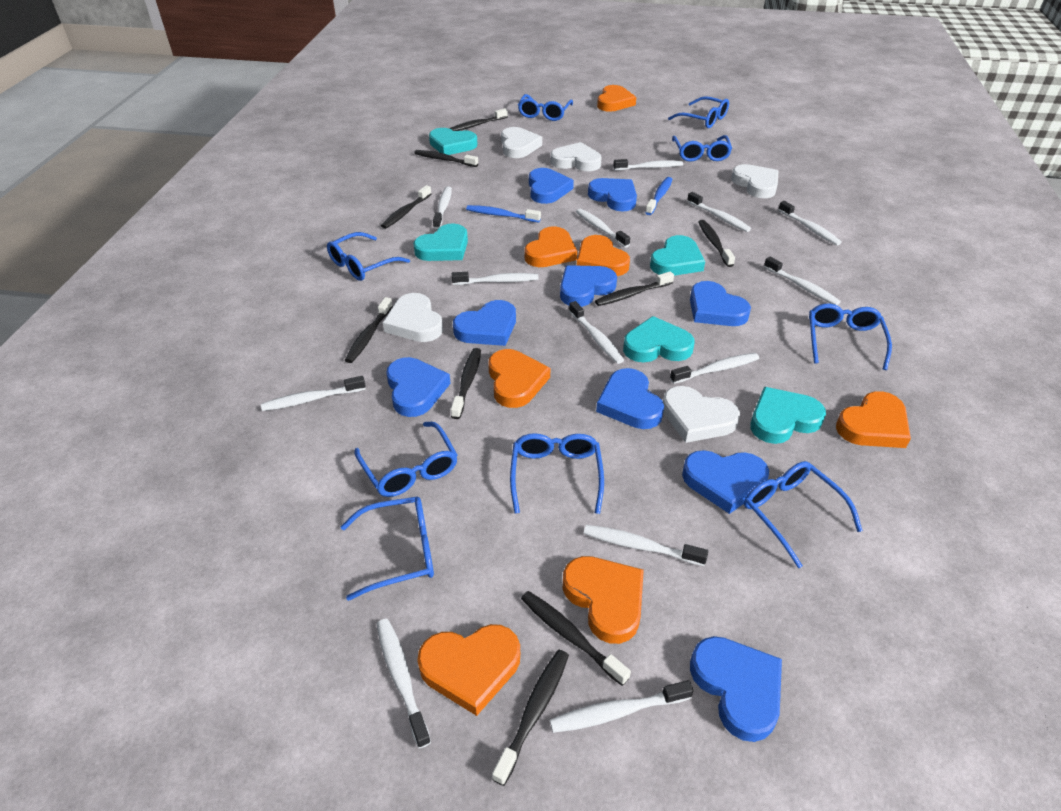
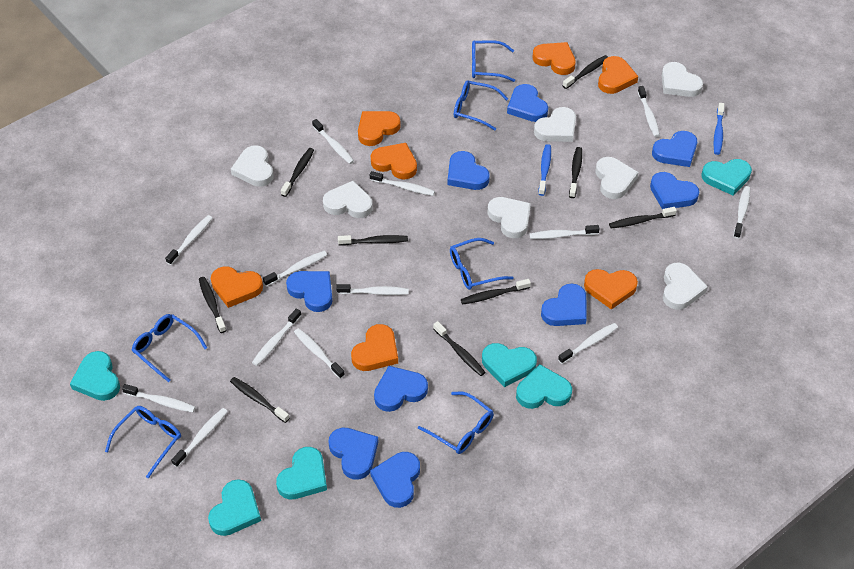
blue glasses: [327,232,410,281] [341,497,434,601] [355,422,457,497] [510,433,604,514] [518,94,573,121] [668,96,729,128] [672,135,732,162] [744,461,863,568] [809,304,892,370] = 9 -> [105,406,181,479] [132,314,207,382] [418,391,494,454] [450,238,514,290] [454,80,508,131] [472,40,515,82] = 6
turquoise heart: [413,223,468,261] [429,128,478,155] [623,316,694,362] [650,235,705,276] [750,387,826,444] = 5 -> [70,351,120,401] [208,479,261,536] [276,447,327,499] [482,343,537,387] [516,364,572,409] [701,159,752,195] = 6
white heart: [383,293,443,342] [501,127,542,158] [551,142,601,171] [663,386,740,443] [731,164,779,198] = 5 -> [231,145,274,187] [323,181,373,218] [488,197,531,238] [534,107,576,142] [596,157,638,199] [662,62,703,97] [663,263,708,310] = 7

